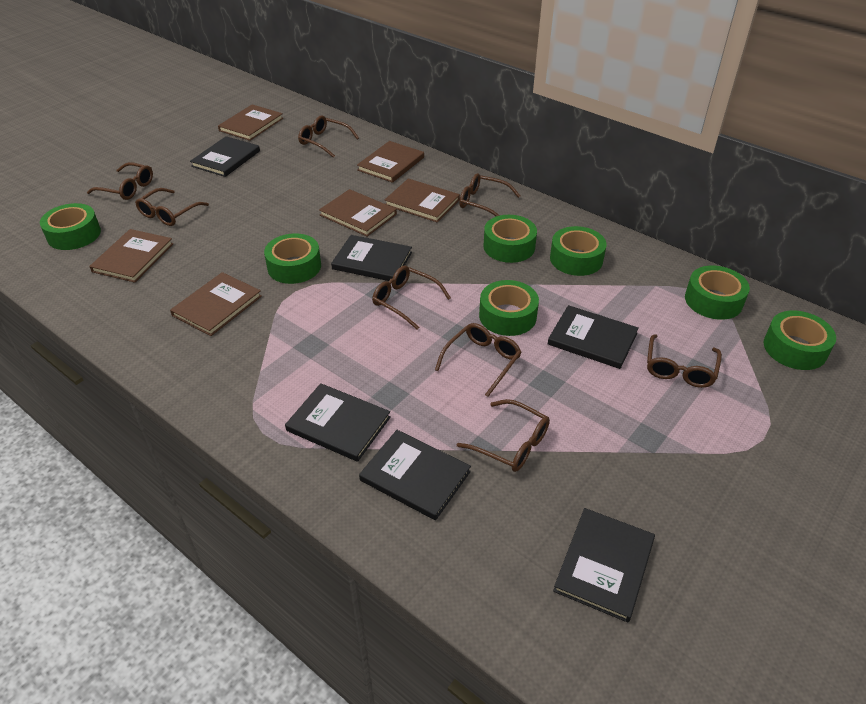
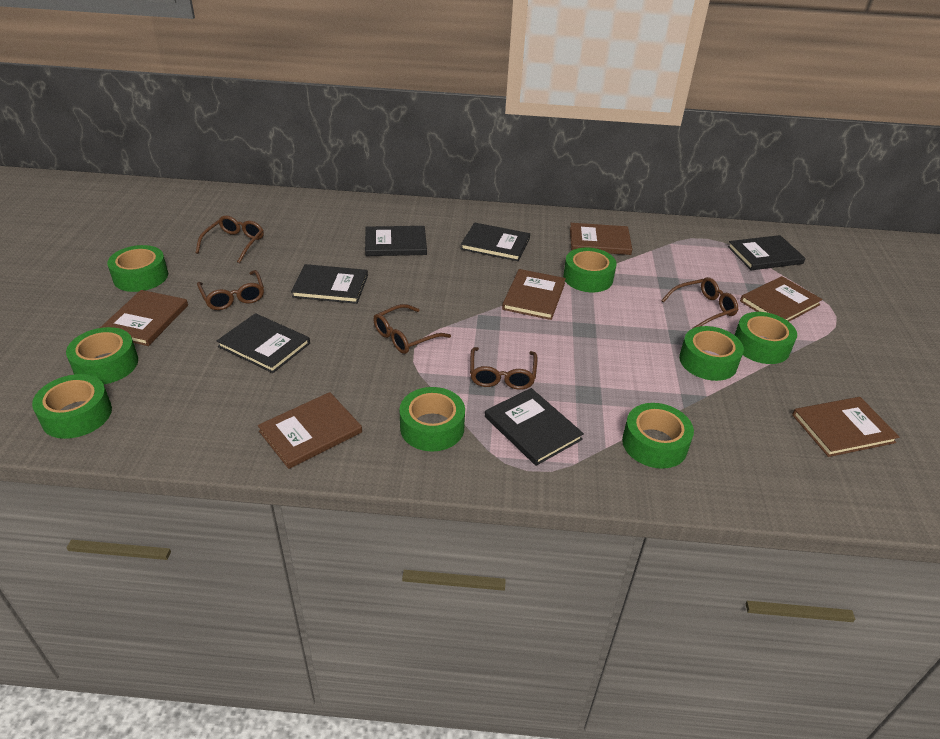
brown glasses: [87,162,153,200] [135,188,209,226] [298,116,359,158] [372,266,451,330] [435,323,522,397] [457,399,550,472] [459,173,520,216] [647,334,722,388] = 8 -> [196,215,264,263] [197,270,264,310] [374,304,451,354] [470,347,537,390] [661,277,739,329] = 5
green tape: [40,203,101,250] [264,233,321,284] [479,280,539,336] [483,215,537,263] [550,226,606,276] [685,266,750,320] [764,310,836,370] = 7 -> [32,374,112,439] [66,327,138,384] [107,245,168,292] [400,387,465,452] [563,248,616,292] [622,403,694,469] [679,326,744,381] [735,312,797,364] = 8

